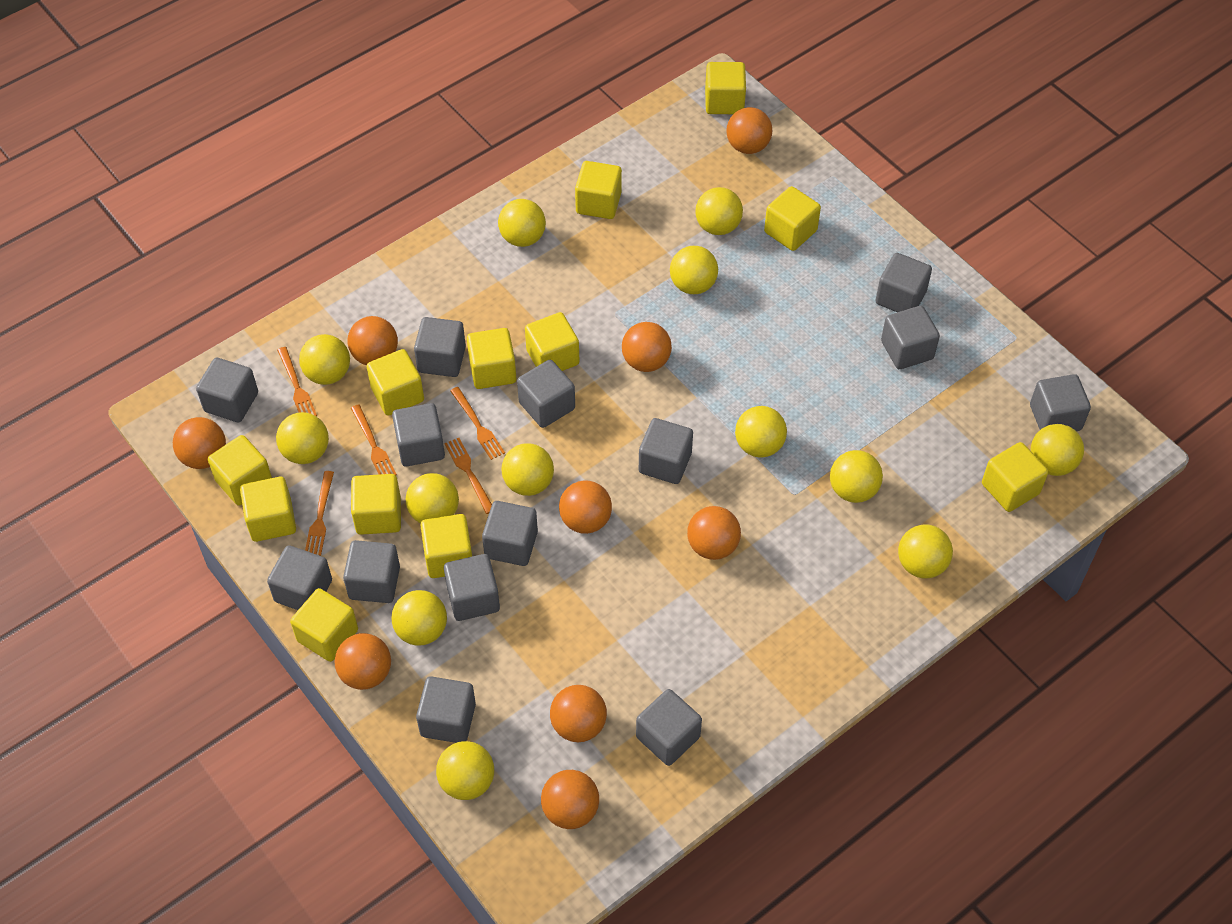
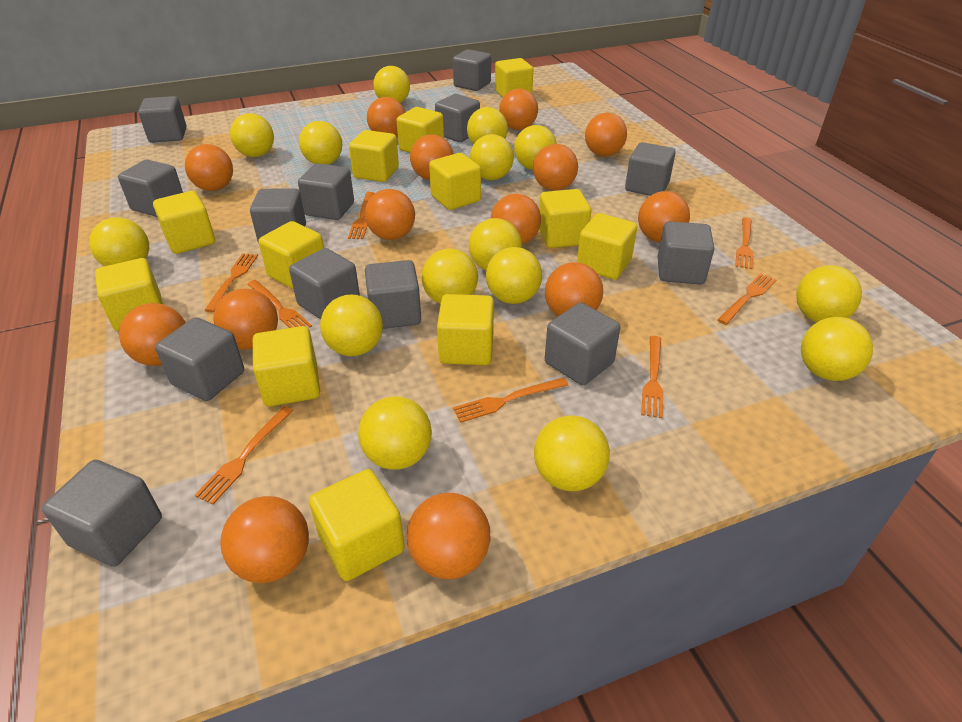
grey cube: [196,358,258,422] [267,545,332,610] [343,540,400,603] [392,403,445,467] [414,317,466,377] [416,676,476,743] [444,554,500,621] [482,501,538,566] [517,360,575,428] [636,689,702,766] [639,418,693,484] [875,253,932,312] [881,306,940,369] [1030,374,1091,431] = 14 -> [42,460,162,567] [118,160,183,217] [138,96,187,143] [155,317,244,401] [250,188,306,243] [289,248,360,319] [298,163,354,220] [365,260,421,329] [435,94,480,142] [453,49,491,91] [545,302,620,385] [625,142,676,196] [658,221,714,284] = 13
orange ball: [173,417,226,469] [334,633,391,690] [348,316,398,365] [541,770,599,829] [550,685,607,742] [559,480,612,534] [622,322,672,372] [687,506,741,560] [726,107,772,154] = 9 -> [119,303,186,366] [185,144,233,191] [213,289,278,350] [220,496,309,583] [365,189,415,240] [367,97,406,137] [407,493,490,579] [410,134,454,180] [491,194,541,244] [499,89,538,130] [533,144,578,191] [545,262,603,316] [585,113,627,156] [638,191,690,242] = 14
orange fork: [277,347,317,416] [305,471,334,556] [351,404,397,475] [444,438,492,514] [450,387,505,460] = 5 -> [195,406,294,505] [204,253,258,312] [247,280,312,328] [348,192,375,239] [453,377,568,423] [641,336,664,418] [717,274,776,325] [735,217,753,269] = 8
yellow ball: [276,412,329,464] [299,334,350,385] [391,590,447,646] [406,473,459,523] [436,741,494,800] [498,199,546,247] [501,443,554,496] [670,246,718,294] [695,187,743,235] [735,406,787,458] [830,450,883,503] [898,524,953,579] [1031,424,1084,476] = 13 -> [89,217,149,266] [230,113,274,157] [299,121,342,165] [320,294,383,356] [358,396,432,470] [373,66,410,103] [421,248,478,304] [467,107,508,145] [469,218,522,270] [470,134,514,180] [486,247,542,304] [514,125,557,170] [534,416,610,491] [796,265,862,322] [801,317,873,381] = 15

